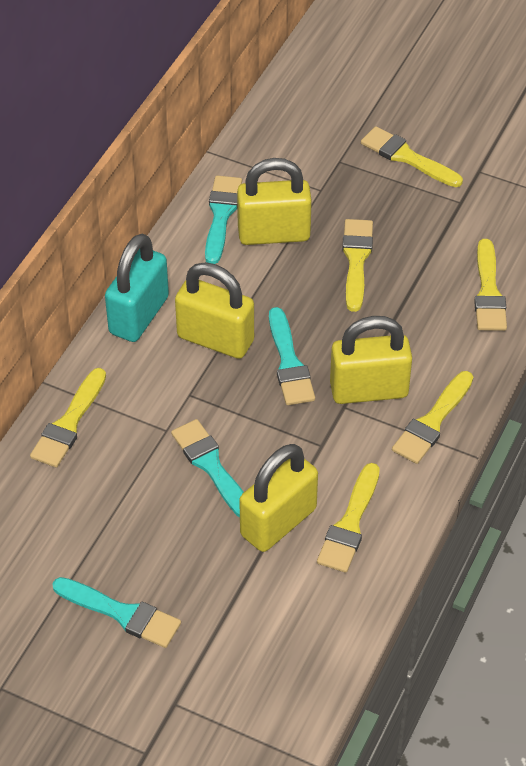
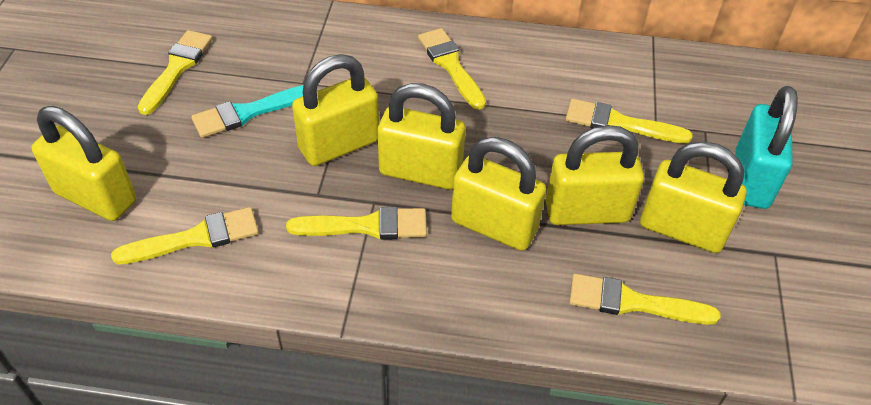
turquoise brush: [52,577,181,648] [171,419,244,518] [205,176,242,264] [269,307,315,405] = 4 -> [191,85,303,138] = 1
yellow padlock: [175,262,254,359] [237,158,312,245] [239,444,318,552] [330,316,412,404] = 4 -> [31,106,136,221] [292,54,379,166] [378,83,466,190] [451,137,546,251] [545,125,644,225] [640,141,747,253] = 6

